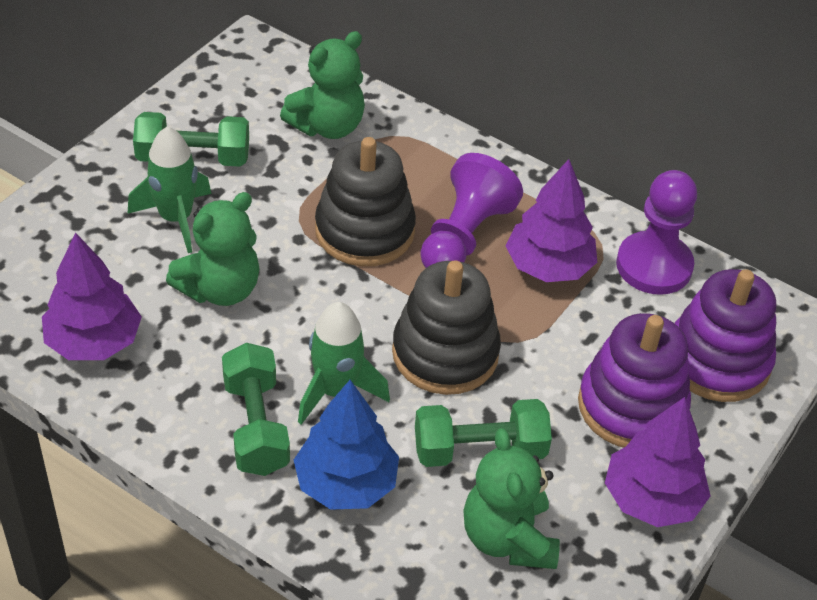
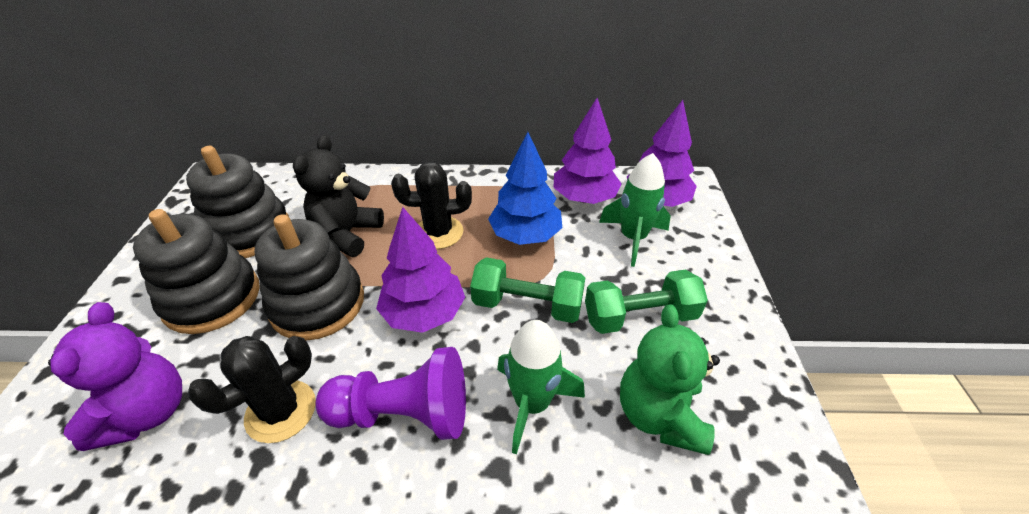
black cactus: none = 0 -> [187,336,316,443] [391,162,472,249] = 2
black stacking toy: [315,137,416,266] [392,260,501,395] = 2 -> [133,209,260,334] [186,146,289,258] [255,214,364,341] = 3
black teddy bear: none = 0 -> [293,135,384,257] = 1
green dumbbell: [133,112,249,167] [222,343,290,476] [415,399,552,467] = 3 -> [470,257,585,323] [585,270,708,334] = 2
green teddy bear: [166,192,260,306] [280,31,365,139] [463,428,560,569] = 3 -> [620,305,720,455] = 1
purple pawn: [420,153,523,268] [616,170,697,295] = 2 -> [315,347,466,440] = 1
purple stacking toy: [578,313,691,448] [674,269,776,402] = 2 -> none = 0
purple teddy bear: none = 0 -> [48,302,182,451] = 1

